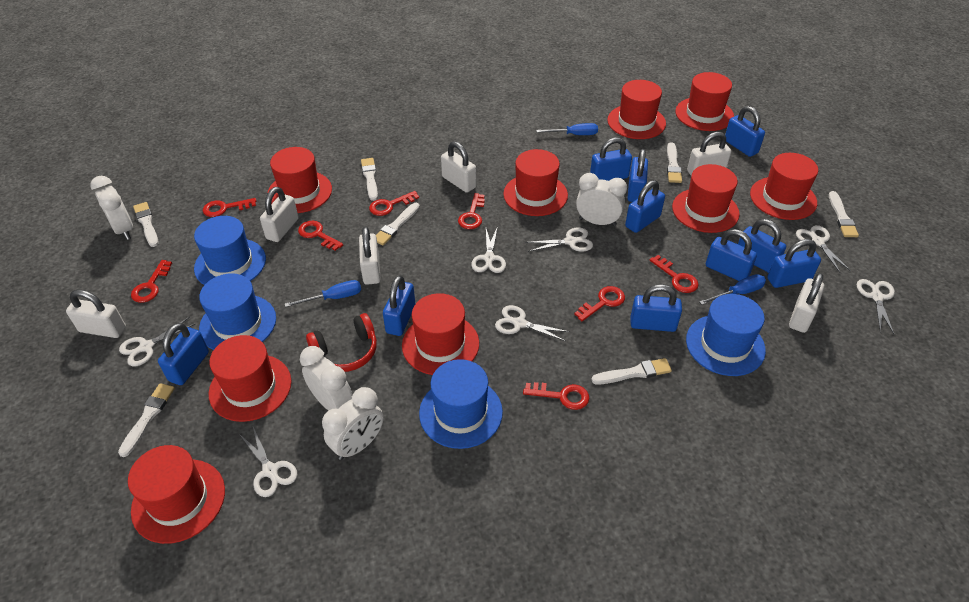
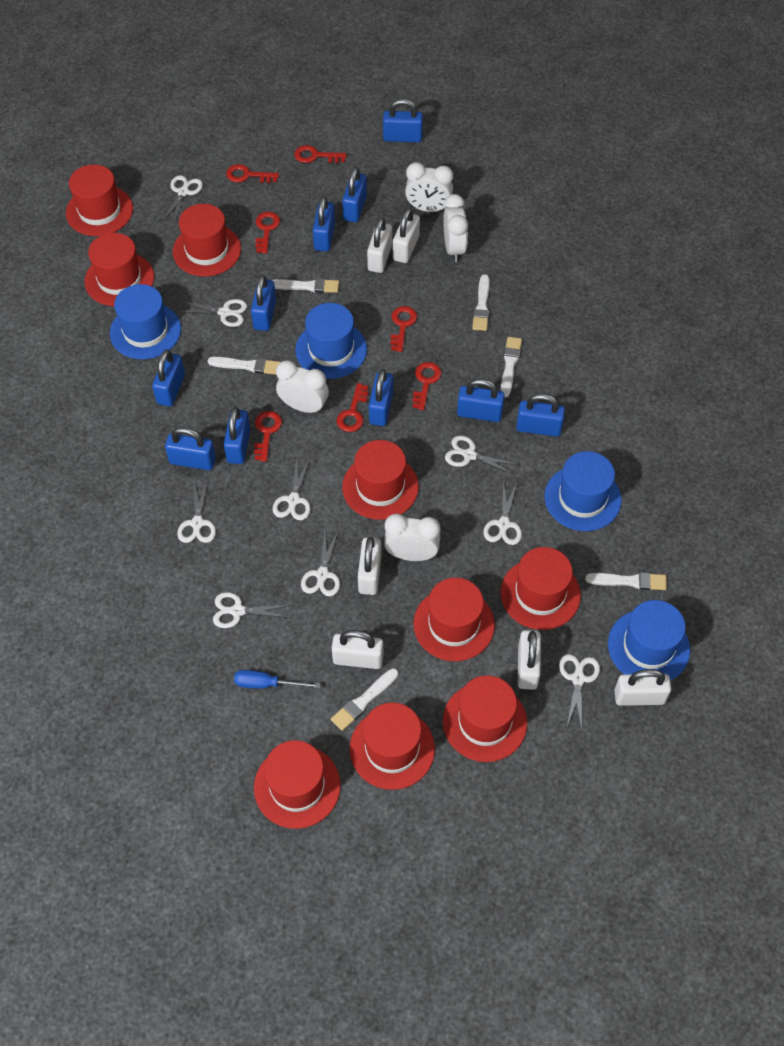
blue screwdriver: [285,280,361,307] [536,123,598,135] [699,274,766,305] = 3 -> [234,670,321,689] = 1
red headphones: [306,313,377,372] = 1 -> none = 0
red key: [131,260,172,303] [203,198,257,217] [298,221,343,251] [369,191,419,216] [458,193,485,229] [523,382,589,410] [574,286,625,321] [649,255,699,293] = 8 -> [226,164,279,183] [254,411,282,462] [255,212,280,254] [294,145,347,163] [336,383,368,432] [390,306,417,352] [412,362,442,410] = 7
white brush: [118,383,175,457] [133,202,159,247] [361,158,378,201] [376,203,420,245] [591,358,672,385] [667,142,682,183] [829,191,859,237] = 7 -> [208,357,280,375] [272,278,339,293] [331,668,399,731] [472,274,490,331] [500,337,522,398] [585,572,667,590] = 6
white scissors: [119,317,195,366] [239,427,298,497] [471,226,506,273] [495,305,570,341] [525,227,593,252] [796,225,851,273] [857,279,895,334] = 7 -> [162,175,203,224] [177,479,216,543] [178,299,247,327] [213,592,290,628] [273,458,311,520] [301,531,340,596] [445,436,519,475] [483,480,522,545] [559,654,600,730] = 9

